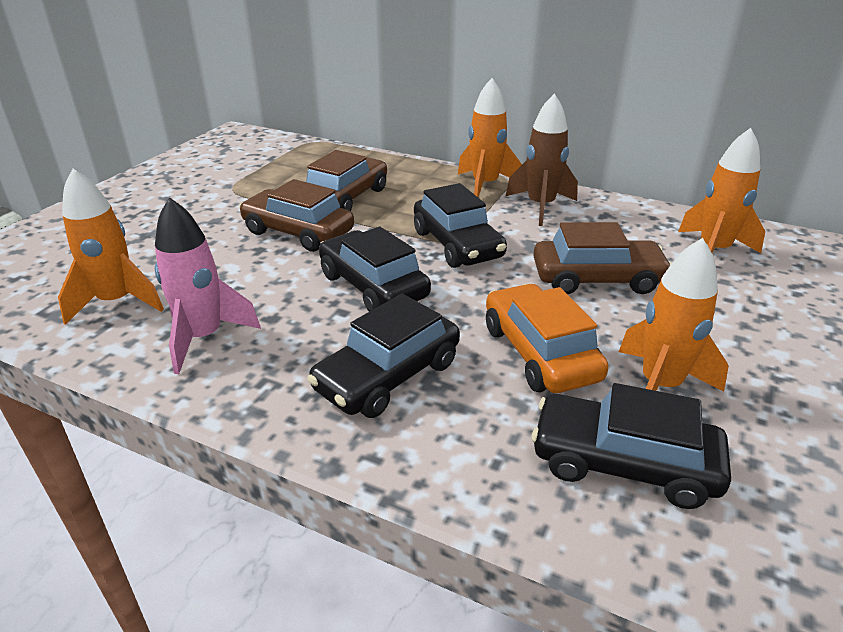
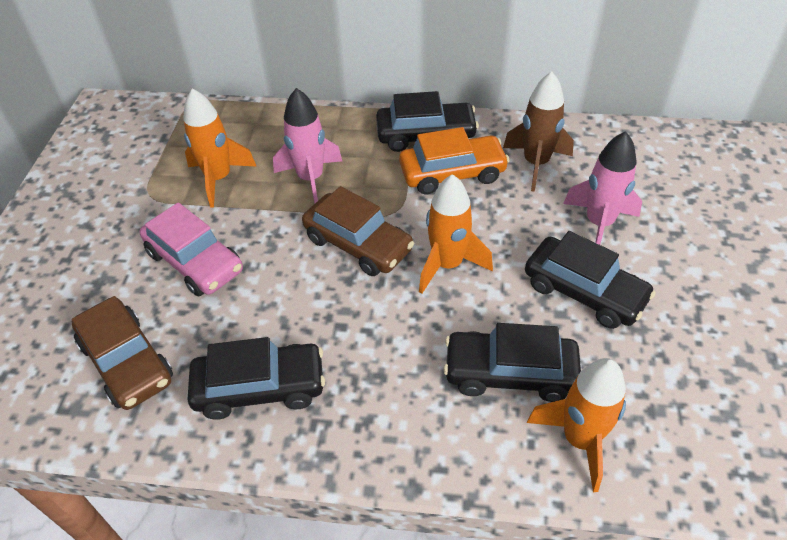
brown car: [239,179,354,252] [306,150,387,211] [533,222,672,294] = 3 -> [71,296,173,410] [302,186,414,276] = 2
orange rocket: [58,169,164,325] [458,78,522,197] [619,238,729,392] [678,128,765,253] = 4 -> [183,88,257,208] [419,174,493,294] [527,358,626,492] = 3
pink car: none = 0 -> [140,202,243,297] = 1
pink rocket: [155,197,261,374] = 1 -> [273,88,342,203] [563,131,642,245] = 2

